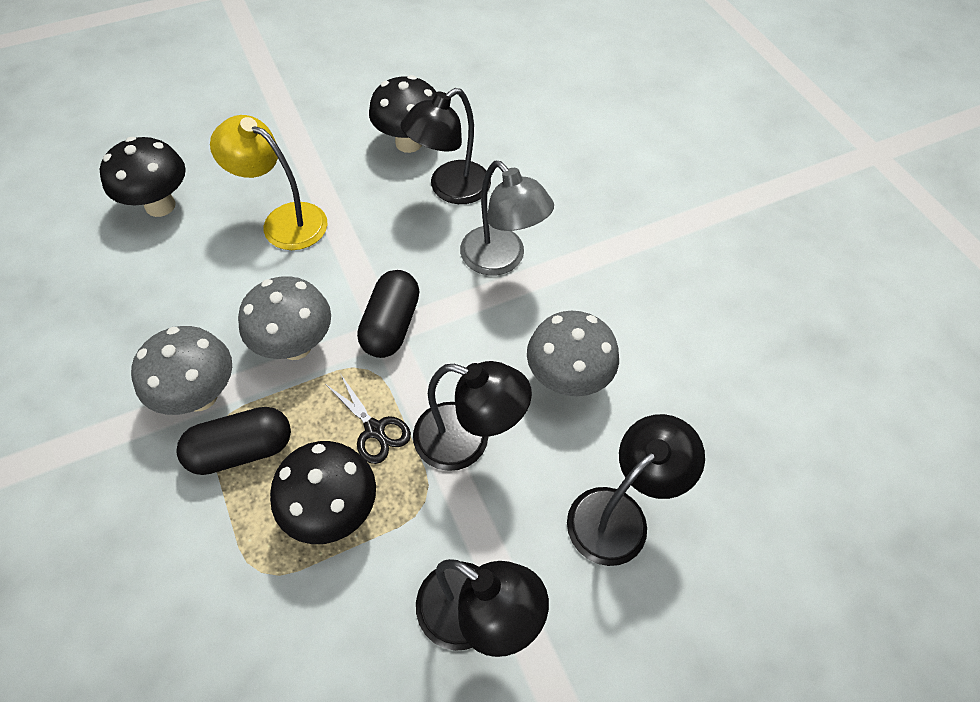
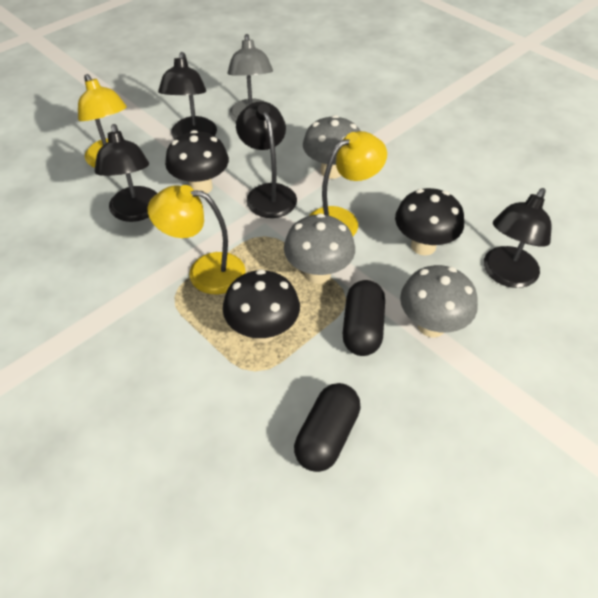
black scissors: [325,375,411,464] = 1 -> none = 0
yellow lamp: [210,115,327,250] = 1 -> [78,74,127,168] [148,185,246,294] [309,131,387,236] = 3

